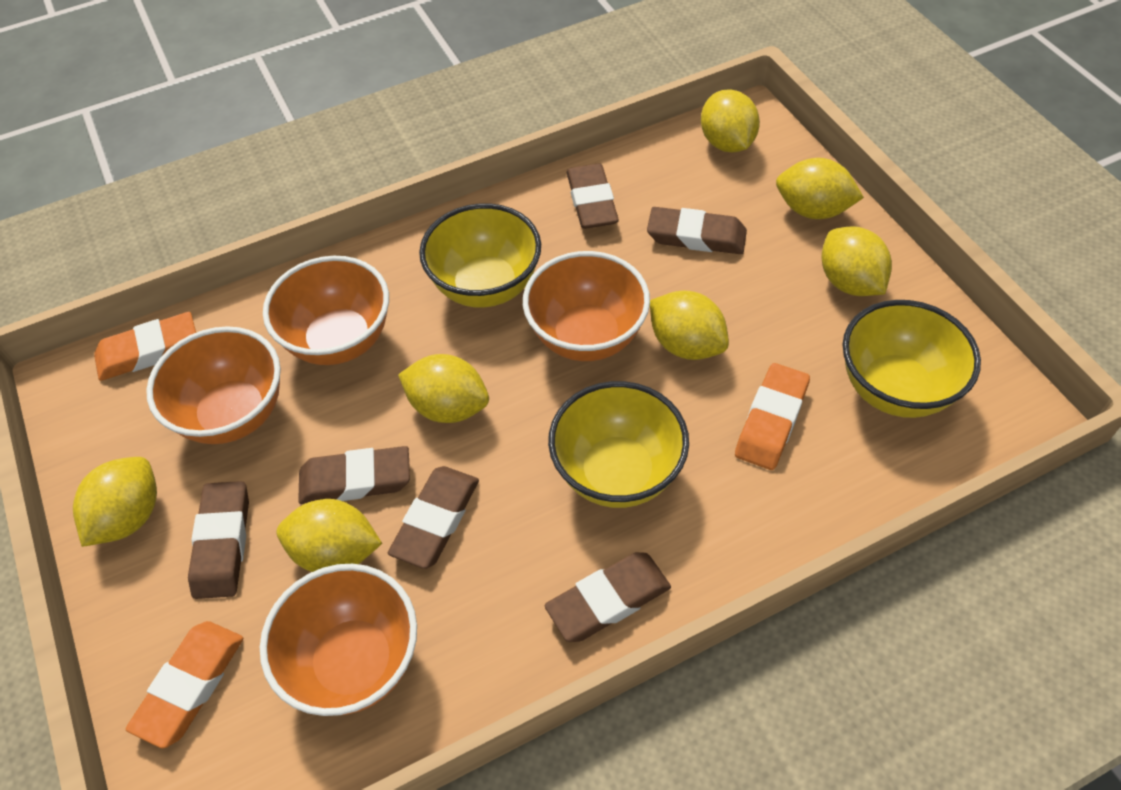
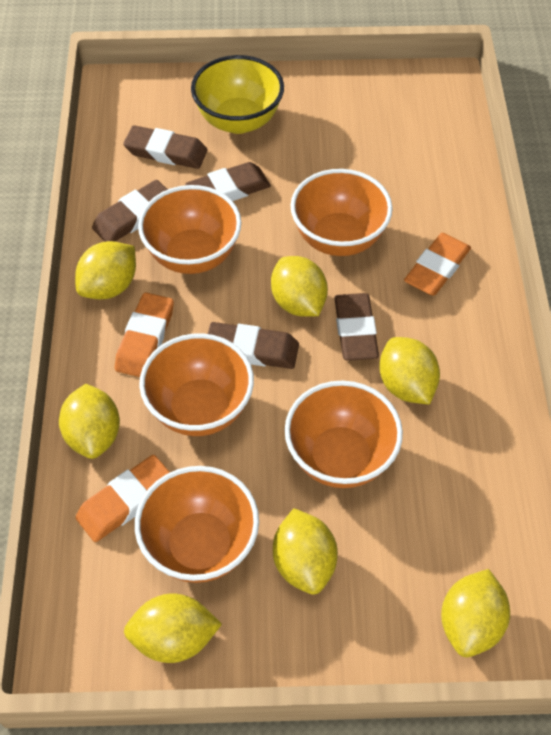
brown eraser: [188,481,249,599] [298,446,410,504] [388,466,479,569] [545,552,671,642] [567,163,619,229] [647,207,747,254] = 6 -> [92,180,168,242] [123,125,207,169] [185,162,271,201] [208,322,299,369] [334,293,379,361] = 5
orange bowl: [146,326,281,444] [260,564,417,716] [263,256,389,365] [523,251,650,361] = 4 -> [135,466,259,583] [138,185,241,274] [139,333,254,436] [285,381,403,488] [291,169,393,256] = 5
yellow bowl: [419,203,541,307] [548,381,689,508] [843,300,981,418] = 3 -> [191,55,284,134] = 1

